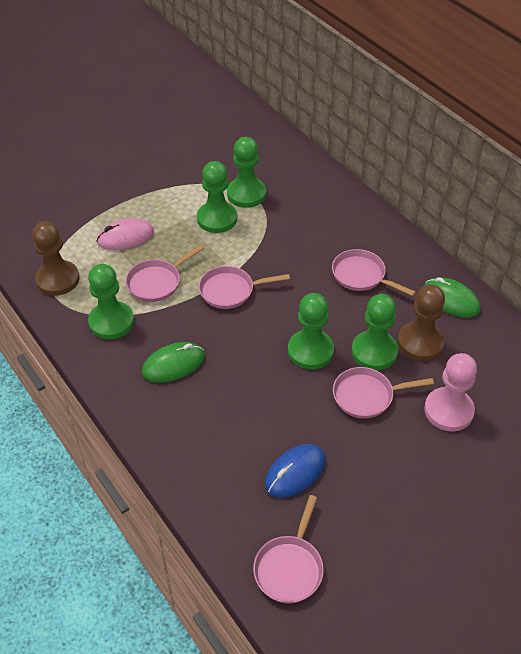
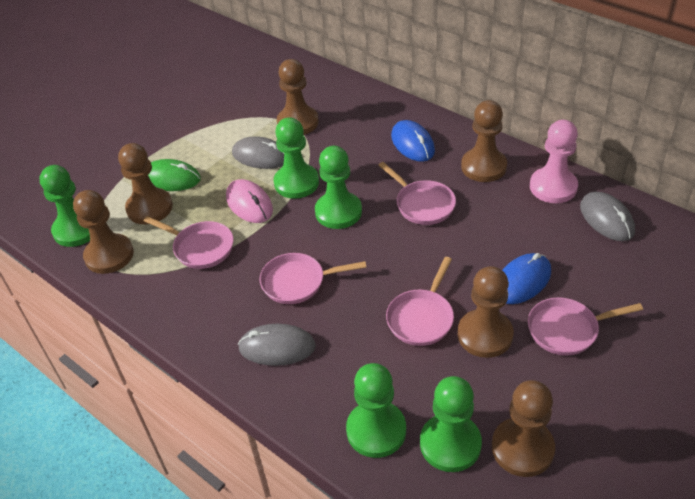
blue mouse: [265,444,326,498] = 1 -> [391,120,435,162] [502,253,551,304] = 2
brown pawn: [32,221,80,296] [398,284,445,361] = 2 -> [73,190,134,274] [118,143,173,224] [277,59,319,135] [458,266,514,358] [461,100,507,182] [492,380,555,477] = 6
green mouse: [142,342,205,383] [424,277,480,318] = 2 -> [148,159,201,191] = 1
grey mouse: none = 0 -> [232,136,284,169] [238,324,316,366] [580,192,635,241] = 3

